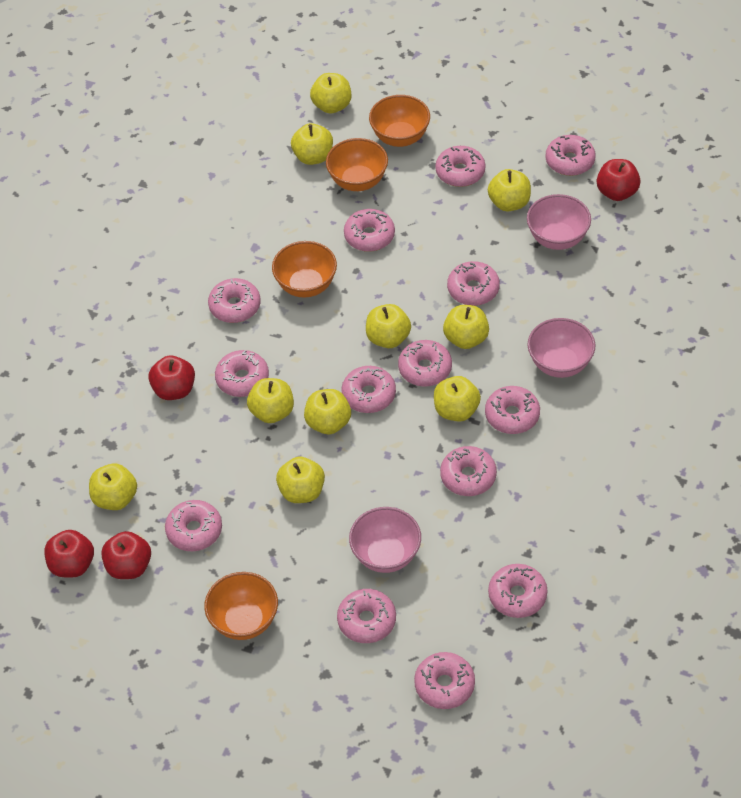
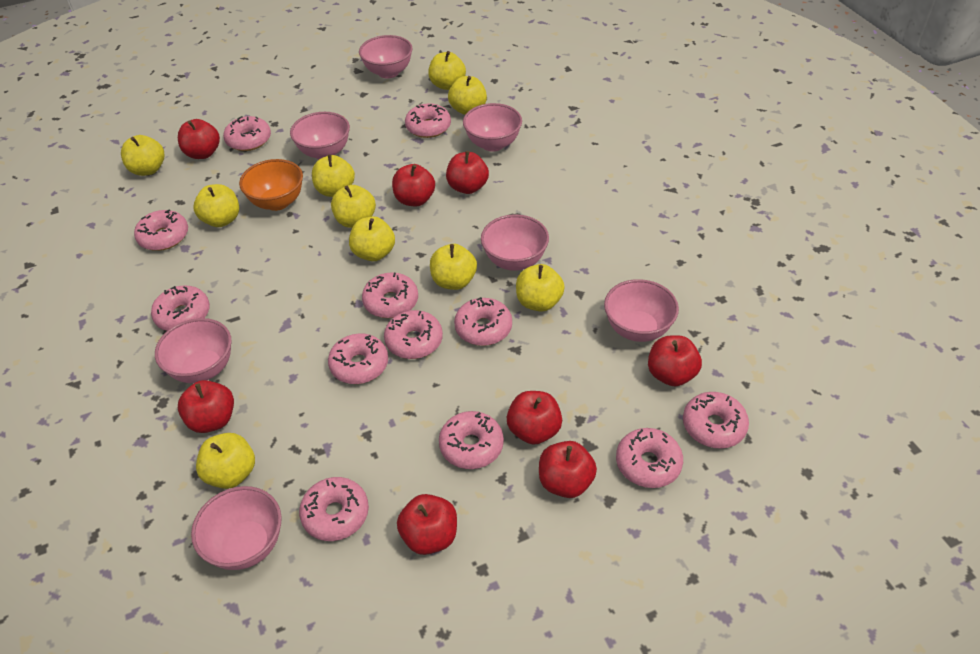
orange bowl: [204,572,278,640] [272,241,337,298] [326,138,388,191] [369,95,430,147] = 4 -> [239,159,303,211] = 1
pink bowl: [349,507,421,573] [527,194,591,250] [528,318,595,378] = 3 -> [155,318,232,383] [191,486,282,570] [290,112,350,159] [359,35,413,79] [463,103,522,152] [481,214,549,271] [604,279,679,342] = 7
pink donut: [165,500,222,551] [208,278,261,323] [215,350,269,397] [337,589,396,643] [341,366,396,413] [344,209,395,252] [398,340,452,387] [414,652,475,709] [435,146,485,187] [440,446,497,496] [447,261,500,306] [485,386,540,434] [488,564,547,618] [545,135,596,176] = 14 -> [134,210,188,251] [151,286,210,331] [223,116,271,151] [299,477,369,541] [328,333,388,384] [362,272,418,318] [384,310,443,359] [405,103,451,138] [439,411,504,469] [454,297,512,346] [616,428,683,488] [683,392,749,449] = 12
red apple: [44,530,94,578] [101,531,151,579] [148,356,195,400] [597,159,641,201] = 4 -> [178,119,220,159] [178,380,234,433] [392,164,435,206] [397,494,457,555] [446,151,489,194] [507,391,562,445] [539,441,597,498] [648,335,702,386] = 8

